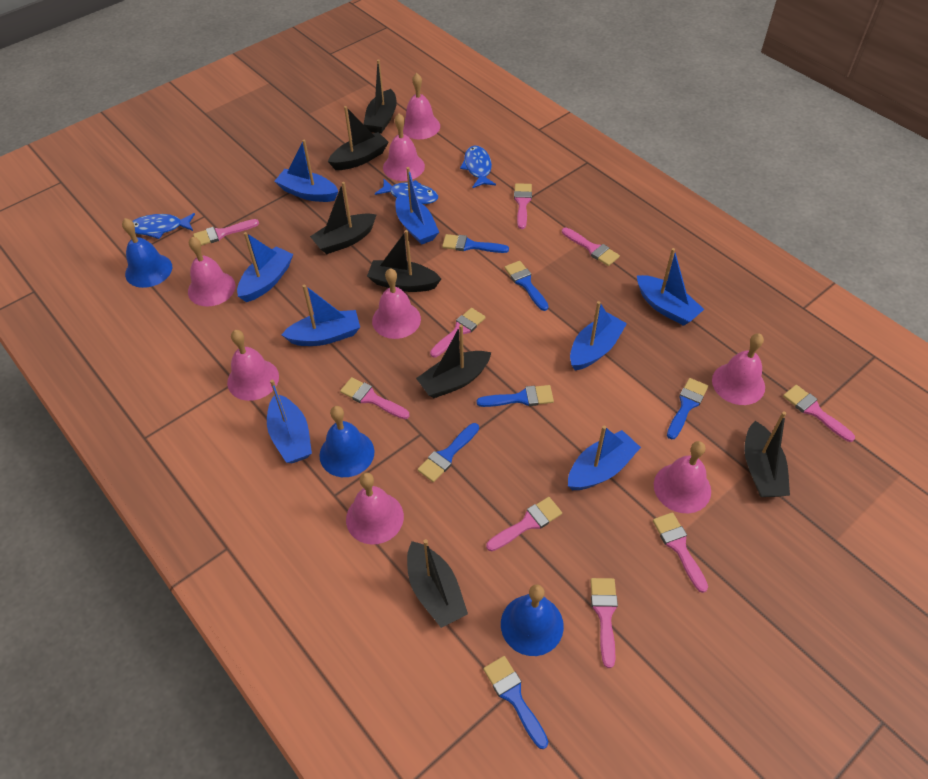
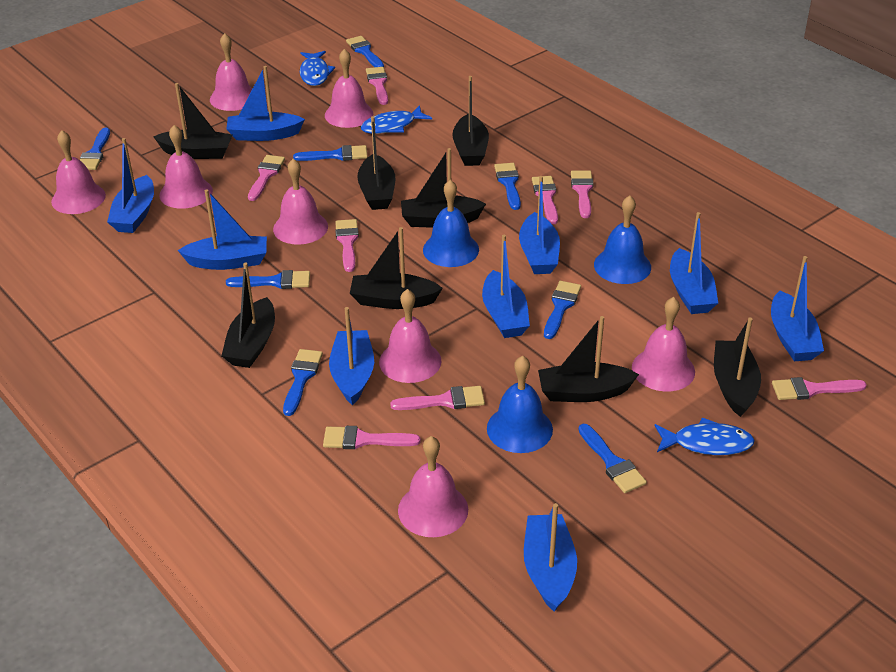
black boat: [310,182,377,254] [328,106,389,170] [363,59,397,134] [367,230,441,292] [407,539,468,628] [416,324,491,398] [744,411,790,497] = 7 -> [153,83,233,159] [221,263,275,368] [350,227,443,309] [357,116,395,210] [401,148,486,228] [452,76,489,166] [538,316,639,402] [714,317,761,417] = 8
blue boat: [237,232,293,302] [267,379,312,463] [274,140,339,202] [281,285,360,346] [395,167,439,245] [568,426,641,490] [570,301,627,370] [637,248,704,326] = 8 -> [107,138,154,233] [178,190,267,270] [227,66,305,141] [329,307,374,405] [482,235,530,338] [519,176,560,274] [524,503,577,612] [670,212,718,314] [771,256,824,361] = 9
blue brush: [418,423,479,482] [442,234,509,253] [477,385,554,407] [483,656,548,749] [504,261,549,311] [667,378,708,440] = 6 -> [80,127,110,170] [226,270,310,289] [283,349,323,416] [293,145,368,161] [346,36,384,67] [494,163,521,210] [544,281,581,339] [578,424,647,493] = 8
pink brush: [193,219,259,246] [340,377,410,419] [430,308,486,357] [486,497,562,551] [514,183,532,229] [562,228,620,266] [590,578,618,668] [653,512,708,593] [783,385,855,442] = 9 -> [248,155,285,201] [323,426,421,449] [335,219,359,272] [366,67,388,105] [390,386,485,410] [532,176,558,224] [571,171,594,218] [772,377,867,400] = 8

